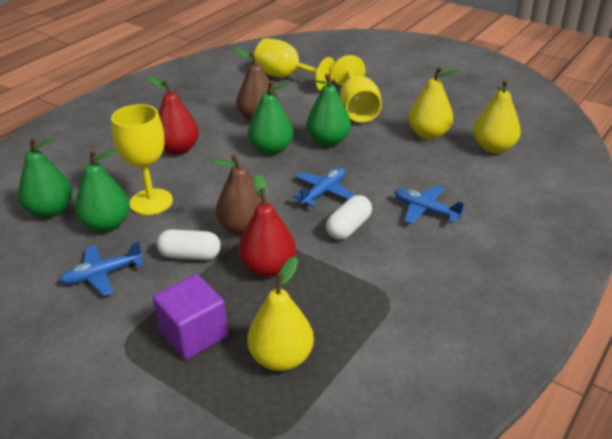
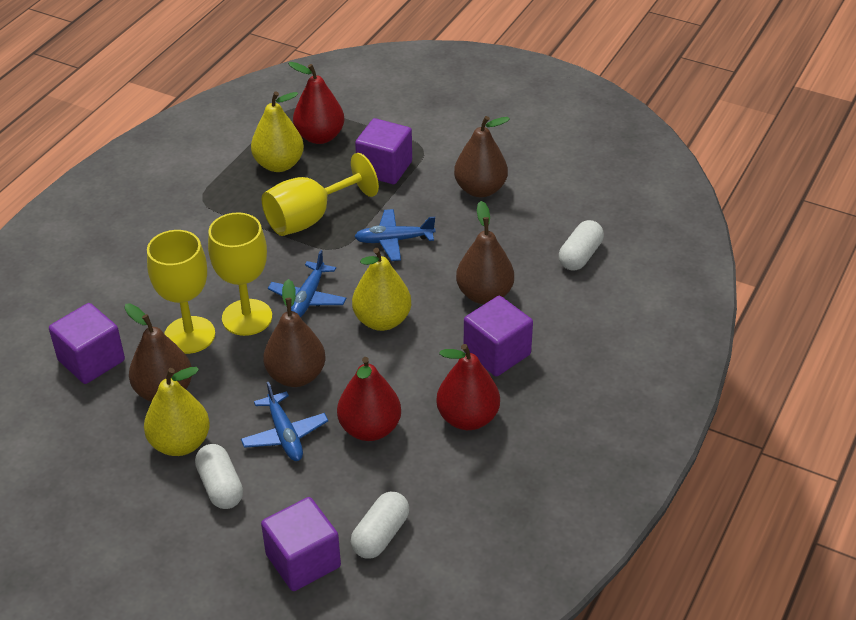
brown pear: [212,154,268,236] [235,48,279,122] = 2 -> [124,303,192,402] [263,279,325,387] [454,116,510,197] [456,201,514,304] = 4
green pear: [18,137,72,218] [75,149,130,232] [248,81,293,155] [306,74,351,147] = 4 -> none = 0
purple cube: [153,274,228,360] = 1 -> [49,303,125,384] [261,497,341,591] [355,118,412,184] [464,296,533,376] = 4
red pear: [148,76,199,155] [239,174,296,277] = 2 -> [288,62,344,144] [337,357,401,441] [436,344,500,430] = 3
white capsule: [157,229,221,260] [326,195,372,240] = 2 -> [195,444,243,509] [351,492,409,559] [559,220,604,271] = 3

